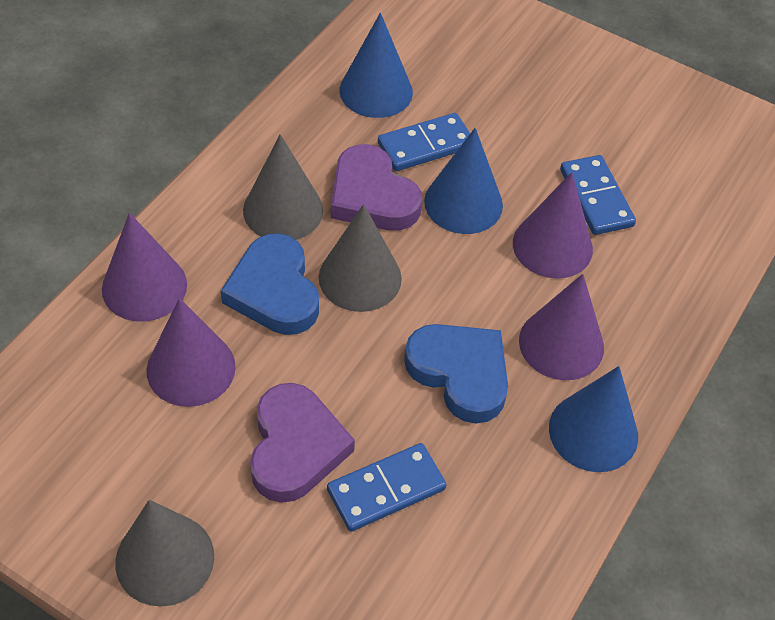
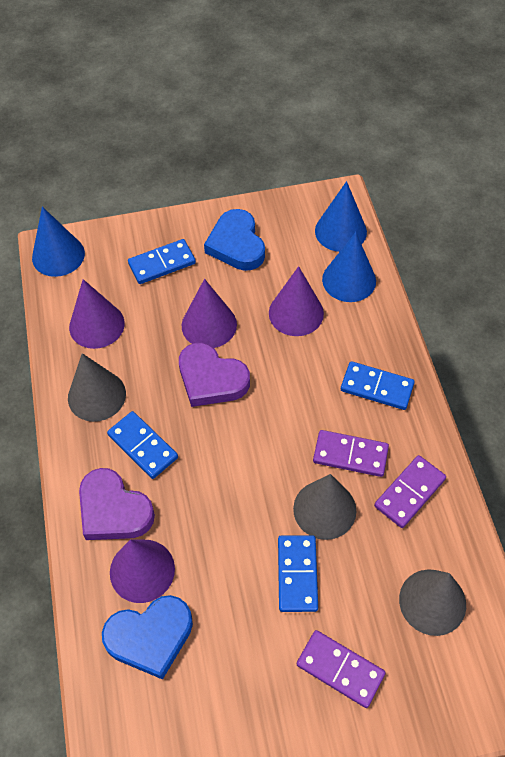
blue domino: [327,443,447,532] [378,113,470,171] [560,155,636,235] = 3 -> [107,411,178,479] [128,239,196,284] [278,535,318,612] [341,361,415,410] = 4
purple domino: none = 0 -> [297,630,386,708] [313,430,389,477] [374,455,446,528] = 3

